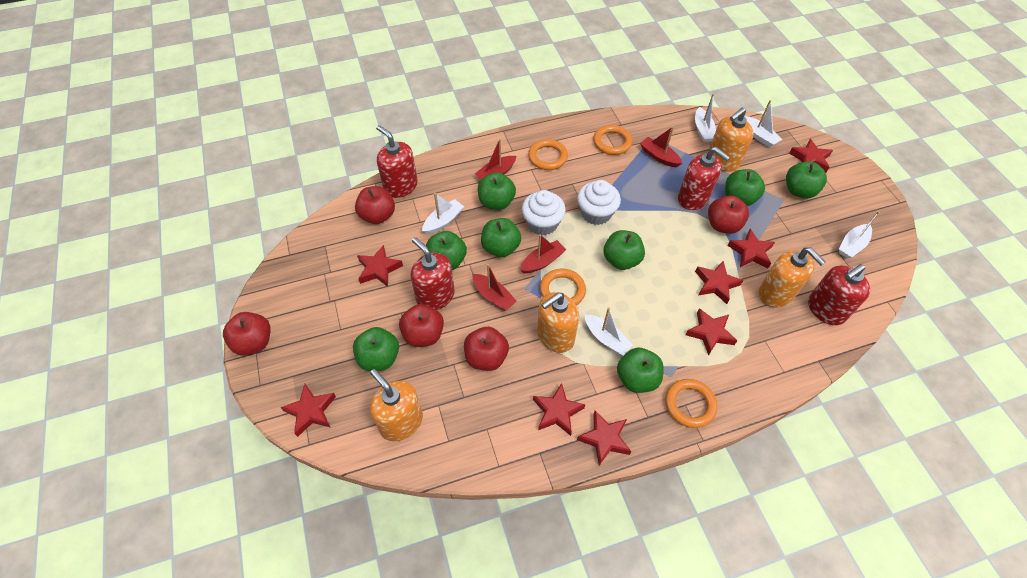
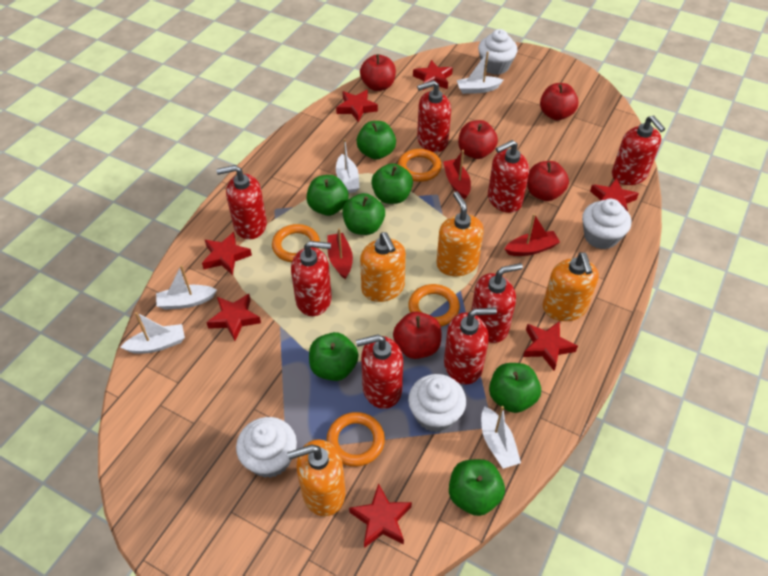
green apple: [353,327,399,371] [426,231,467,270] [478,172,516,210] [481,218,521,257] [603,230,645,270] [617,347,664,393] [725,169,765,206] [786,161,827,198] = 8 -> [306,175,349,216] [309,332,359,381] [342,193,385,235] [357,121,396,160] [371,163,413,204] [449,459,505,516] [489,363,541,413] = 7
red boat: [473,264,517,311] [475,139,516,180] [520,234,566,273] [640,126,682,167] = 4 -> [327,228,353,279] [443,150,471,199] [505,214,560,256] = 3
red soap dispenser: [376,125,418,198] [410,237,455,310] [678,147,730,210] [808,264,870,325] = 4 -> [216,165,267,239] [291,241,332,316] [356,334,403,409] [417,80,451,152] [444,308,497,384] [471,263,523,343] [488,140,529,213] [612,116,665,185] = 8
red star: [280,384,336,437] [357,245,403,287] [533,383,585,436] [577,411,632,466] [686,308,737,356] [695,261,743,304] [728,229,775,268] [789,139,833,173] = 8 -> [202,232,252,275] [206,294,261,341] [336,90,378,122] [349,483,412,548] [413,60,453,90] [523,321,578,371] [590,178,639,211] = 7
white cupcake: [522,190,566,235] [577,180,621,225] = 2 -> [236,417,297,478] [408,374,466,432] [478,29,518,75] [582,199,631,249] = 4

